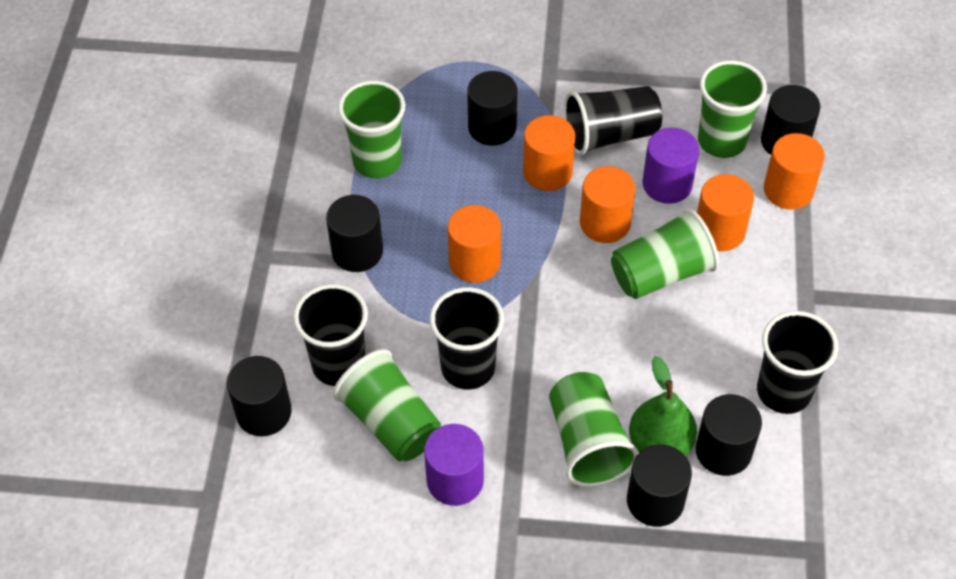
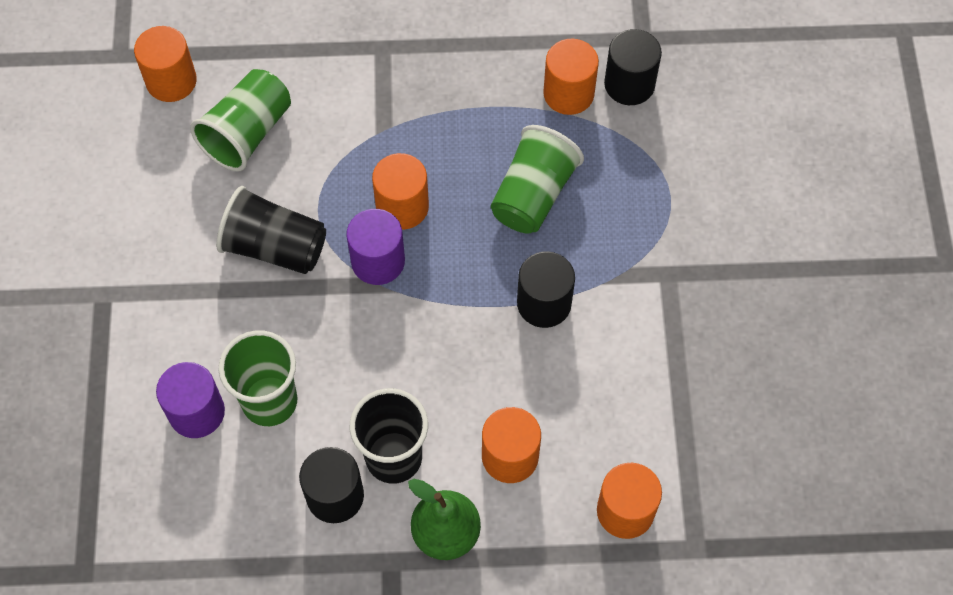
black cup: [293,284,368,386] [430,287,504,390] [564,86,662,155] [757,311,838,414] = 4 -> [216,186,326,274] [350,388,428,484] = 2
black cylinder: [227,356,292,437] [326,195,383,272] [467,71,517,145] [627,444,692,527] [695,394,762,476] [761,85,820,155] = 6 -> [299,447,364,523] [517,251,575,328] [604,29,662,105] = 3
green cup: [333,349,441,461] [338,81,405,178] [549,372,639,487] [611,209,719,299] [698,60,767,158] = 5 -> [190,69,291,171] [218,330,297,426] [491,125,584,234] = 3

